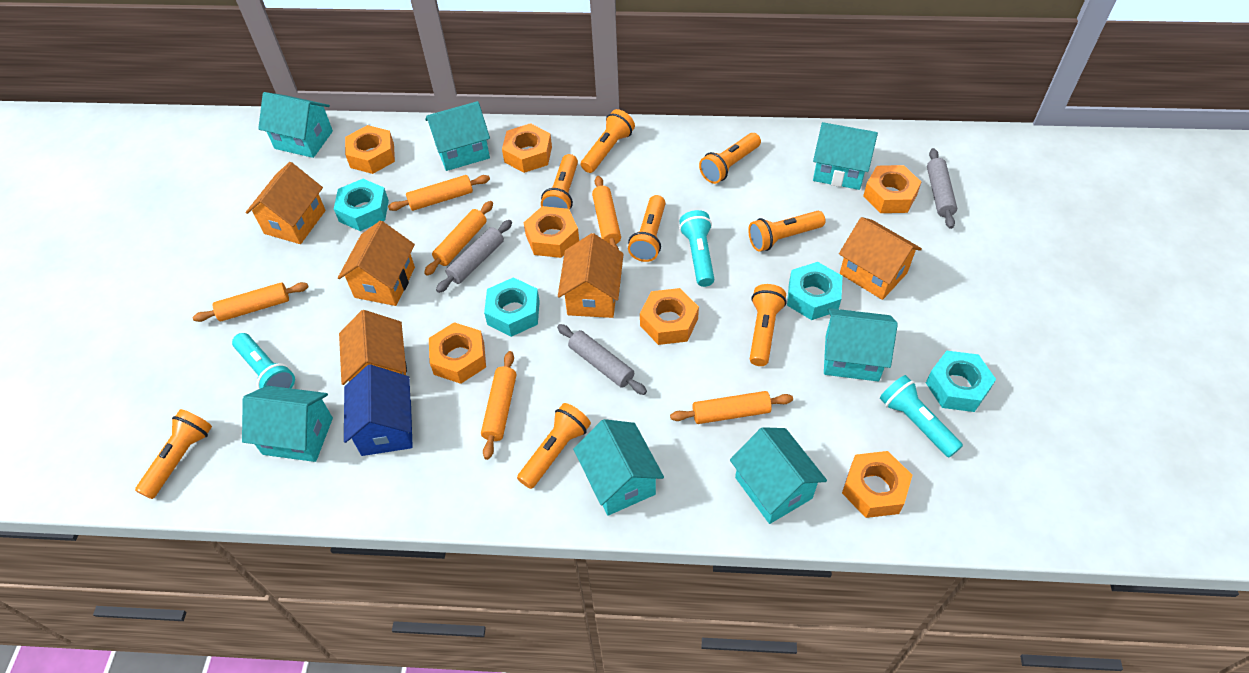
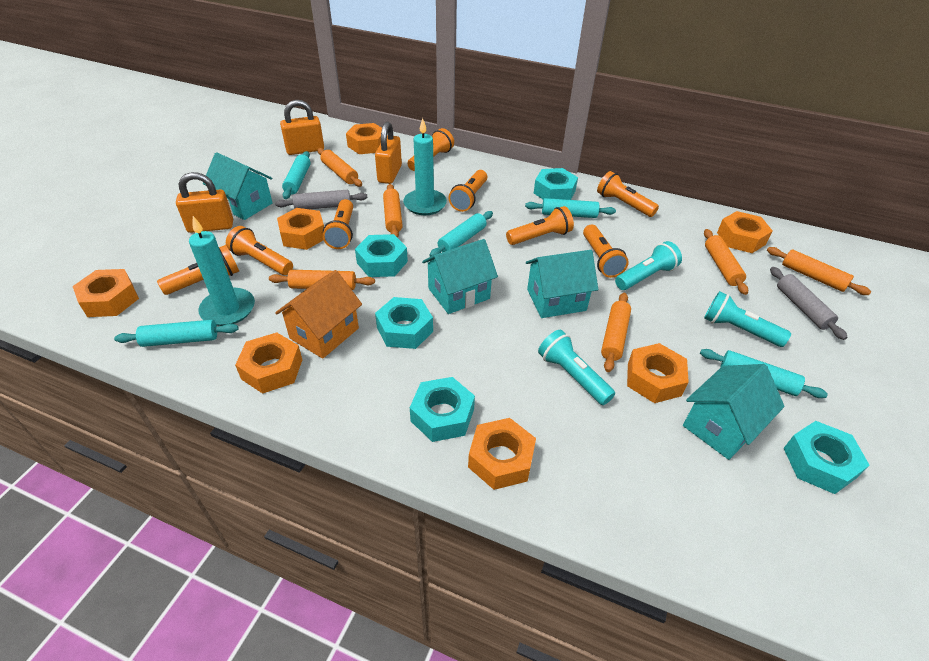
blue house: [344,364,413,456] = 1 -> none = 0
grey rolling pin: [436,220,512,293] [557,324,647,395] [927,148,957,229] = 3 -> [275,190,368,209] [770,267,848,340] = 2
orange house: [245,162,326,244] [338,221,415,306] [339,310,407,385] [558,233,623,318] [839,217,922,300] = 5 -> [275,270,362,359] = 1
orange padlock: none = 0 -> [176,172,233,233] [280,100,324,155] [375,122,402,184] = 3
turquoise candle: none = 0 -> [189,216,255,326] [403,118,447,215] = 2
turquoise house: [242,386,333,462] [258,92,333,158] [425,101,490,171] [573,419,664,516] [730,427,827,524] [813,122,878,190] [824,308,898,381] = 7 -> [203,152,273,220] [422,239,498,314] [526,250,598,318] [683,364,785,460] = 4
turquoise nut: [334,179,389,231] [484,277,540,337] [787,262,843,320] [926,351,996,412] = 4 -> [355,234,408,277] [375,297,433,349] [410,377,475,442] [534,168,578,200] [784,421,870,494] = 5
turquoise rolling pin: none = 0 -> [114,320,239,347] [282,151,311,199] [429,211,493,257] [525,198,616,218] [700,349,828,398] = 5

